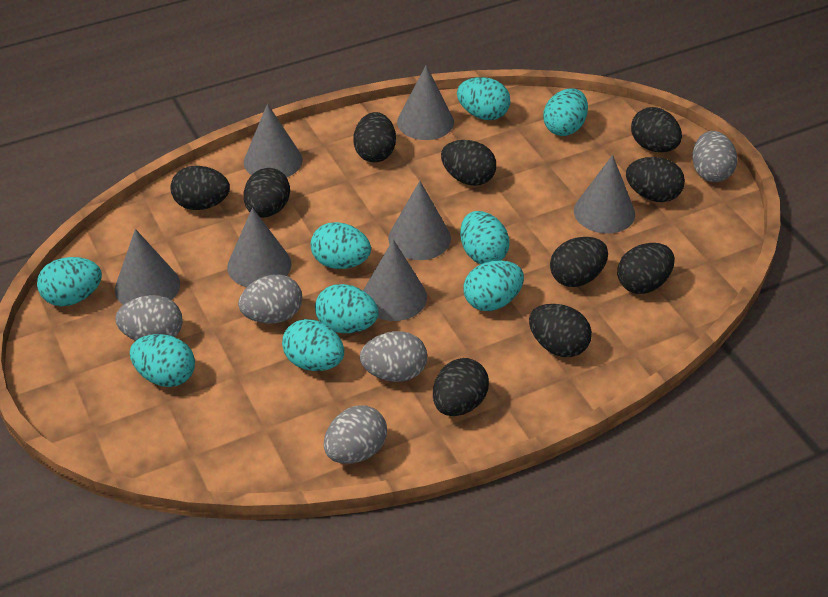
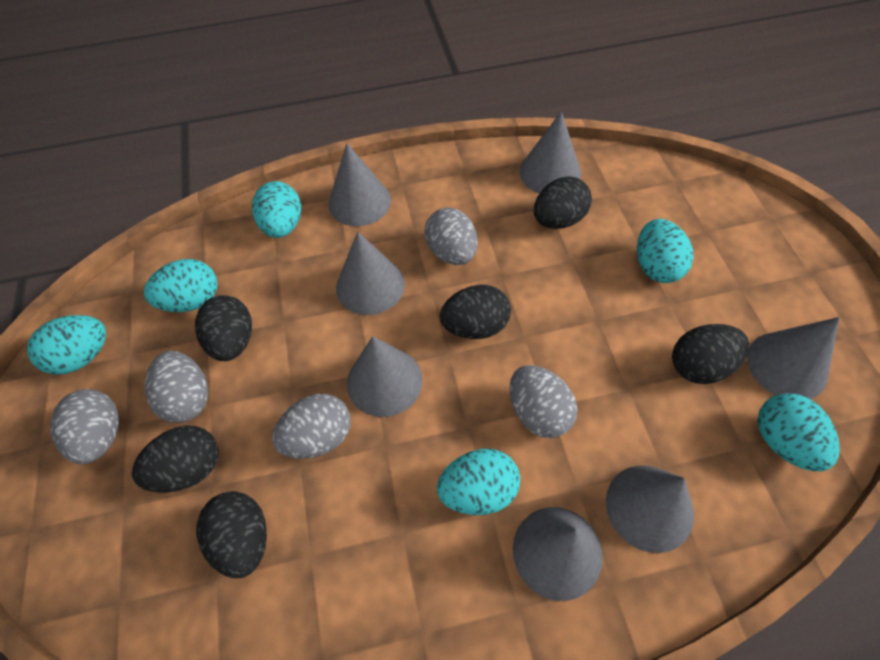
black egg: [170,166,230,210] [244,168,290,218] [353,112,396,162] [433,358,489,416] [441,140,496,186] [529,304,592,357] [550,237,608,287] [617,243,675,294] [626,157,685,202] [631,107,682,152] = 10 -> [132,425,219,493] [195,295,252,361] [196,491,267,578] [440,285,511,339] [534,176,592,229] [672,324,750,384] = 6
turquoise egg: [37,257,102,306] [130,334,195,387] [282,319,344,371] [311,222,371,269] [315,284,379,333] [457,77,510,120] [460,211,510,264] [463,260,524,311] [543,88,588,136] = 9 -> [27,315,106,375] [144,259,218,312] [252,181,301,238] [437,449,520,515] [637,219,694,283] [757,393,840,471] = 6

